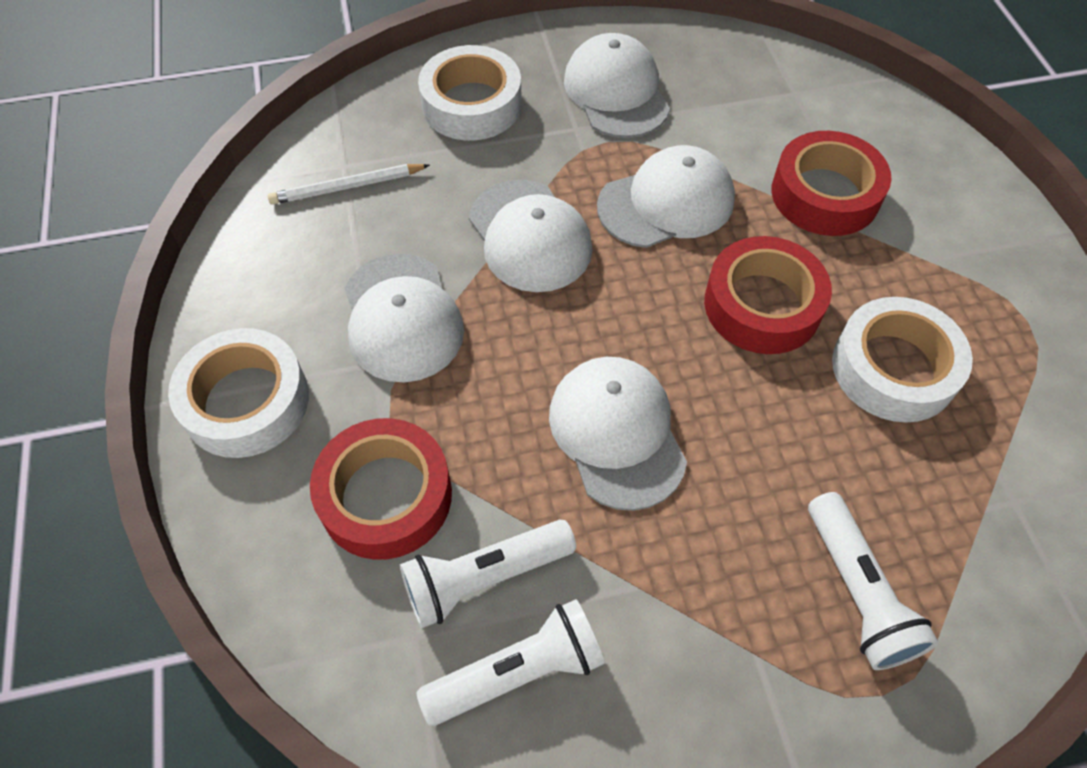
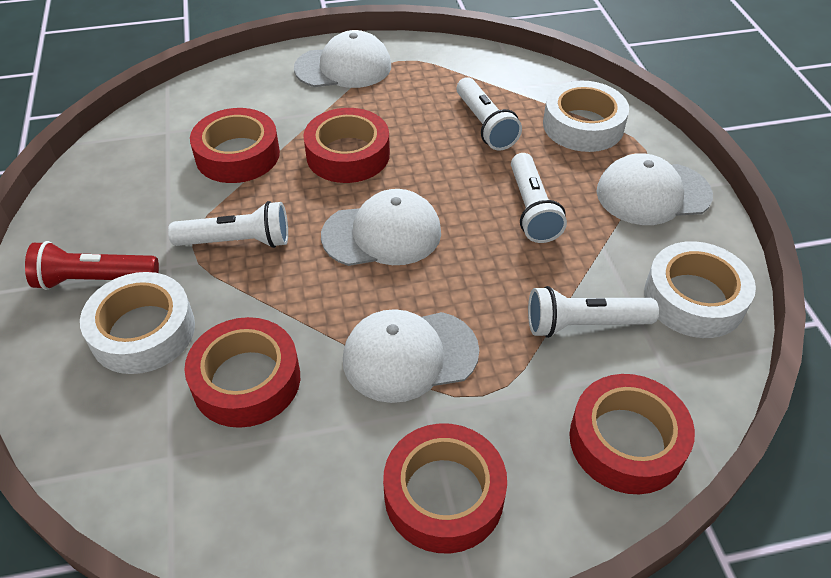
red flashlight: none = 0 -> [25,241,159,290] = 1
red tape: [310,418,452,560] [704,236,832,354] [771,131,891,236] = 3 -> [184,317,300,428] [190,108,280,183] [303,108,390,183] [383,423,507,553] [569,374,695,494] = 5
white cap: [345,254,464,383] [469,180,592,292] [549,357,687,511] [564,33,670,138] [597,145,735,248] = 5 -> [294,30,391,88] [321,189,441,266] [343,309,479,403] [596,153,713,225] = 4
white flashlight: [400,519,576,628] [417,599,605,726] [808,492,939,670] = 3 -> [168,201,288,248] [456,77,522,151] [511,153,567,243] [528,286,659,338] = 4
white pencil: [268,164,430,205] = 1 -> none = 0

